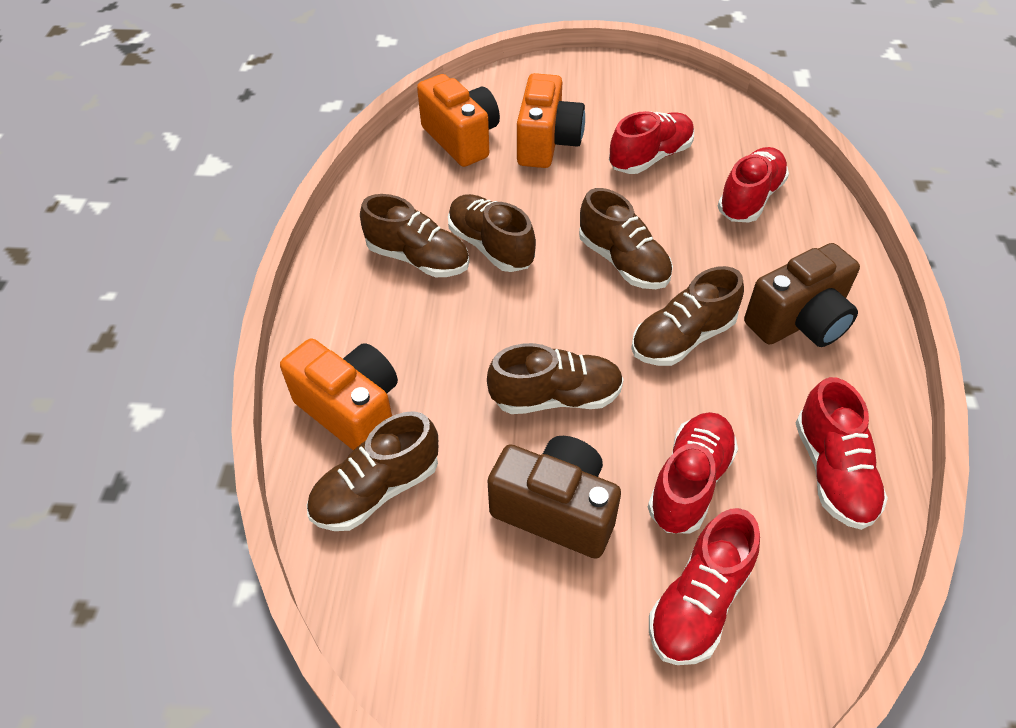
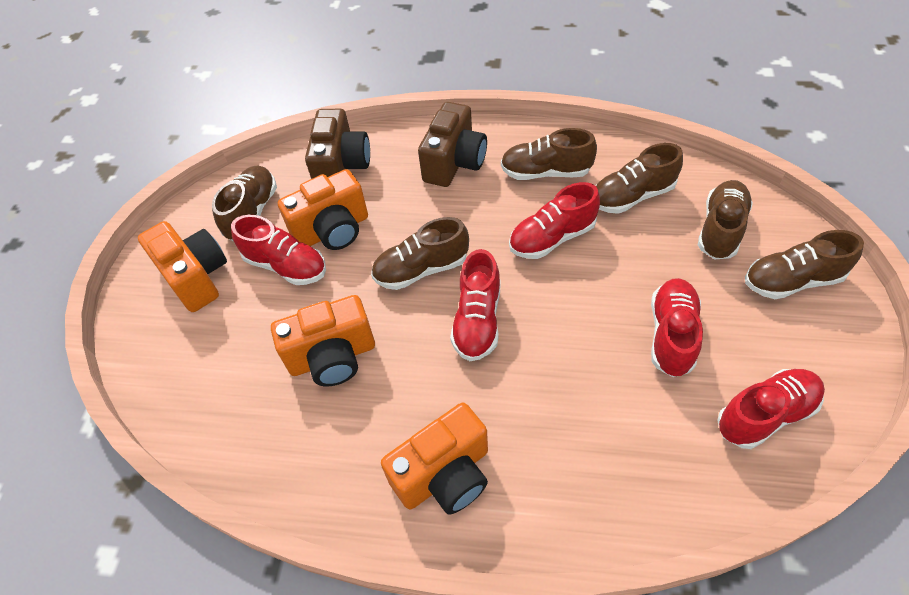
orange camera: [280,338,398,451] [417,74,500,167] [517,73,585,168] = 3 -> [138,221,227,312] [271,295,375,386] [278,169,368,250] [381,403,488,515] = 4

